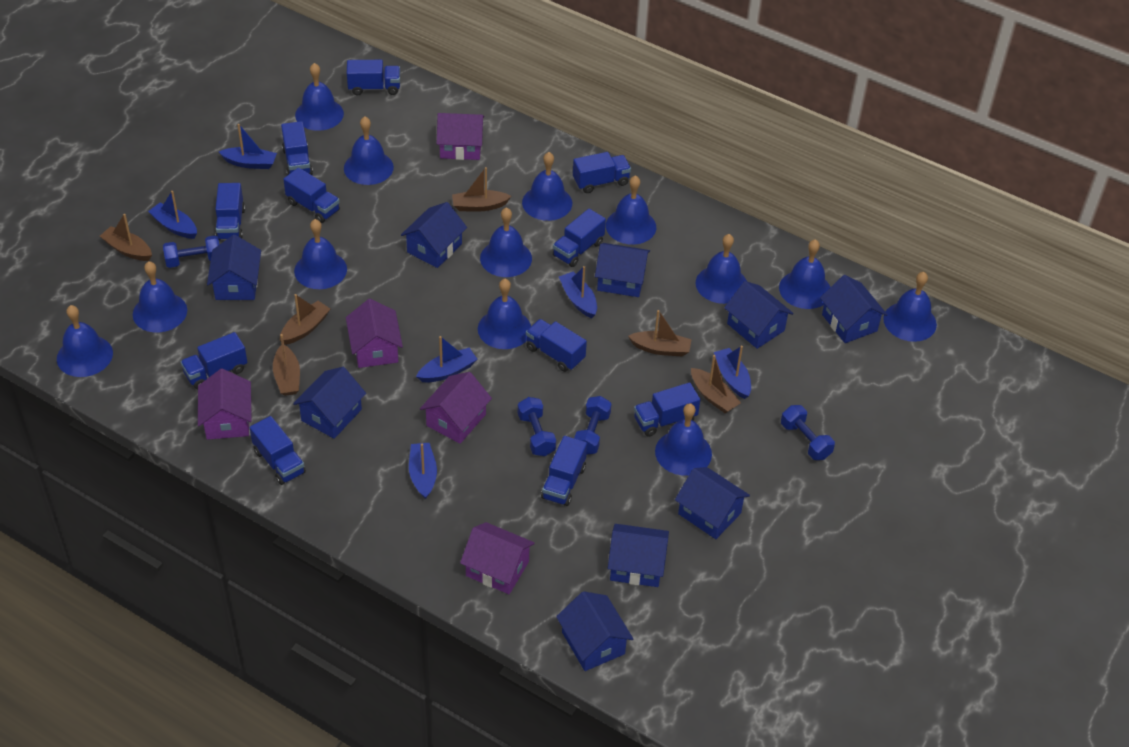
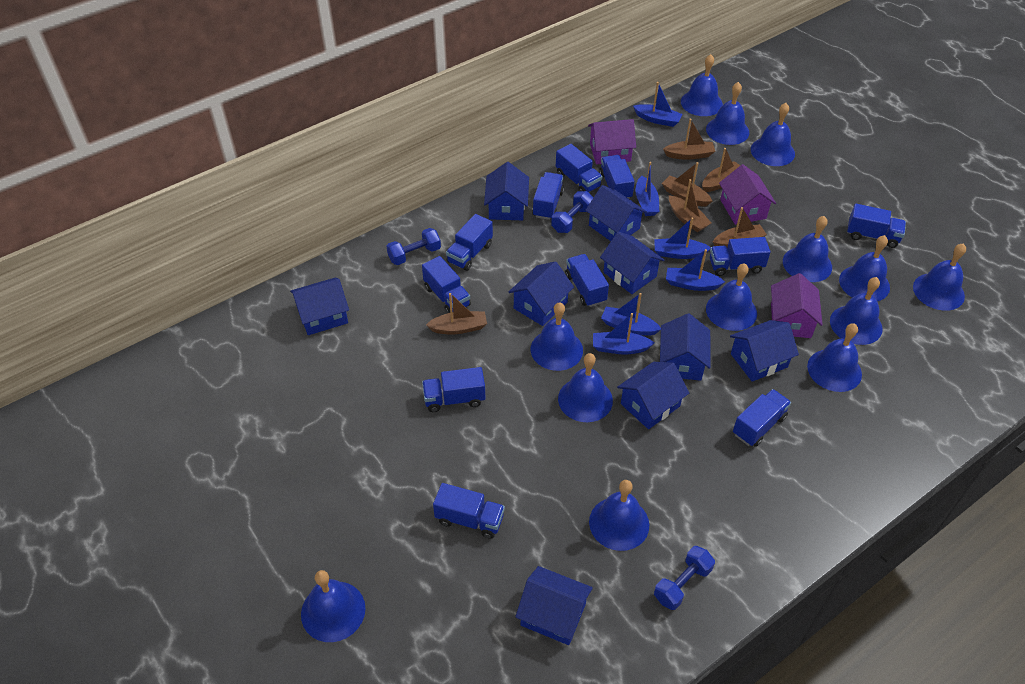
blue dumbbell: [163,236,219,268] [518,397,556,456] [574,396,611,455] [781,405,835,460] = 4 -> [386,228,441,265] [551,191,593,233] [654,546,715,610] = 3
purple house: [198,369,252,440] [346,299,403,368] [420,372,492,444] [437,113,484,160] [460,522,535,594] = 5 -> [588,119,636,164] [719,164,776,225] [771,273,823,338] = 3

